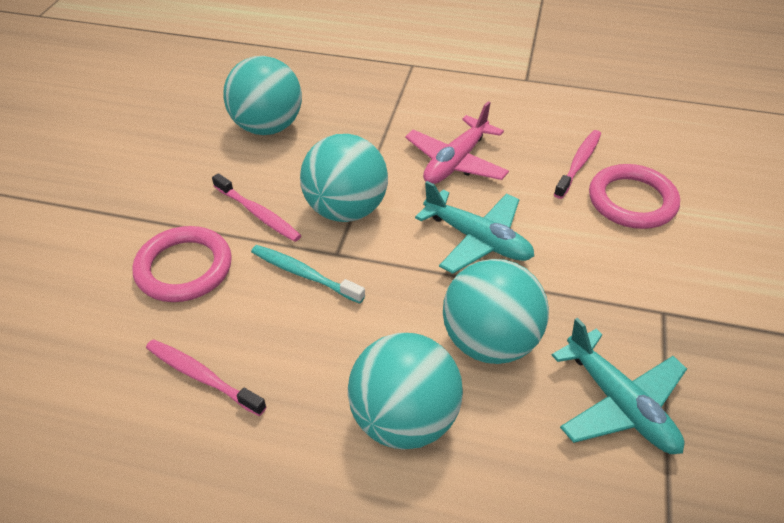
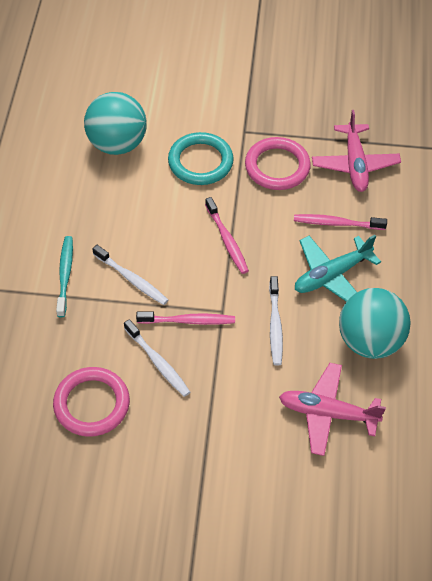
pink plane: [405,101,509,184] = 1 -> [279,363,386,456] [312,110,401,192] = 2
turquoise ball: [223,56,302,135] [300,134,388,222] [348,333,463,450] [443,259,549,364] = 4 -> [84,92,147,155] [339,288,411,359] = 2
turquoise plane: [415,181,534,274] [551,318,687,454] = 2 -> [295,235,381,302] = 1
turquoise ring: none = 0 -> [168,132,234,185] = 1
white toothbrush: none = 0 -> [92,245,168,305] [124,319,190,397] [269,276,283,365] = 3

